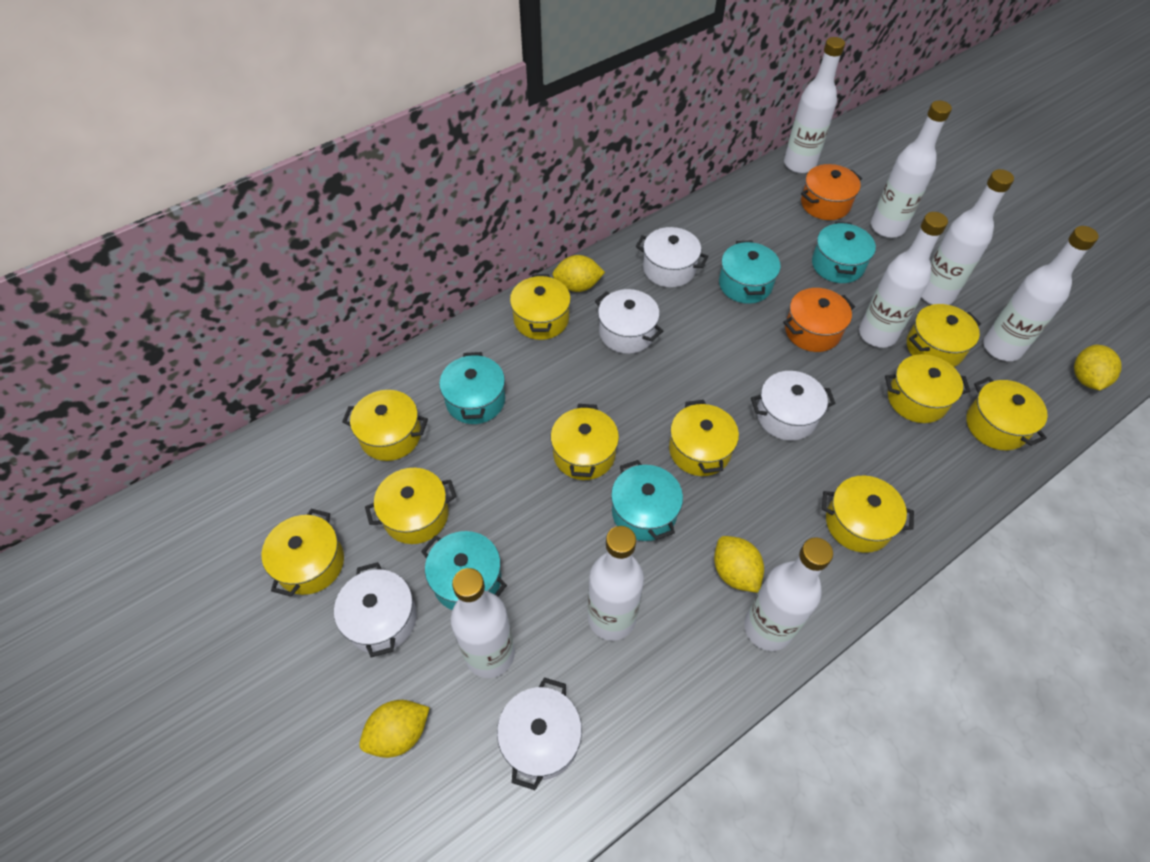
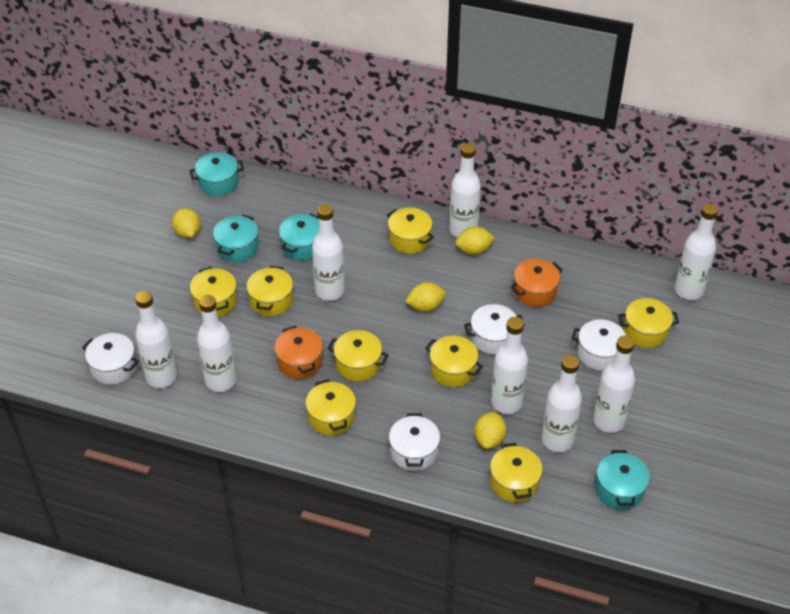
turquoise pot: [421,531,507,610] [439,352,505,424] [611,460,683,541] [719,241,781,304] [812,222,876,283] = 5 -> [189,152,244,196] [213,214,258,262] [279,213,319,260] [595,450,650,510] = 4
white pot: [334,562,417,658] [497,678,582,790] [595,289,663,354] [636,227,709,288] [751,371,836,441] = 5 -> [82,333,139,384] [389,413,440,471] [464,304,525,354] [571,319,626,370] = 4
yellow pot: [262,509,344,596] [342,390,428,461] [365,468,457,544] [510,274,571,340] [551,404,619,480] [669,400,739,476] [822,476,914,553] [885,354,970,423] [907,304,981,367] [967,377,1048,450] = 10 -> [190,267,237,317] [246,266,293,316] [306,379,356,436] [327,330,388,382] [387,208,434,254] [425,336,483,387] [490,443,543,502] [618,298,679,348] = 8

